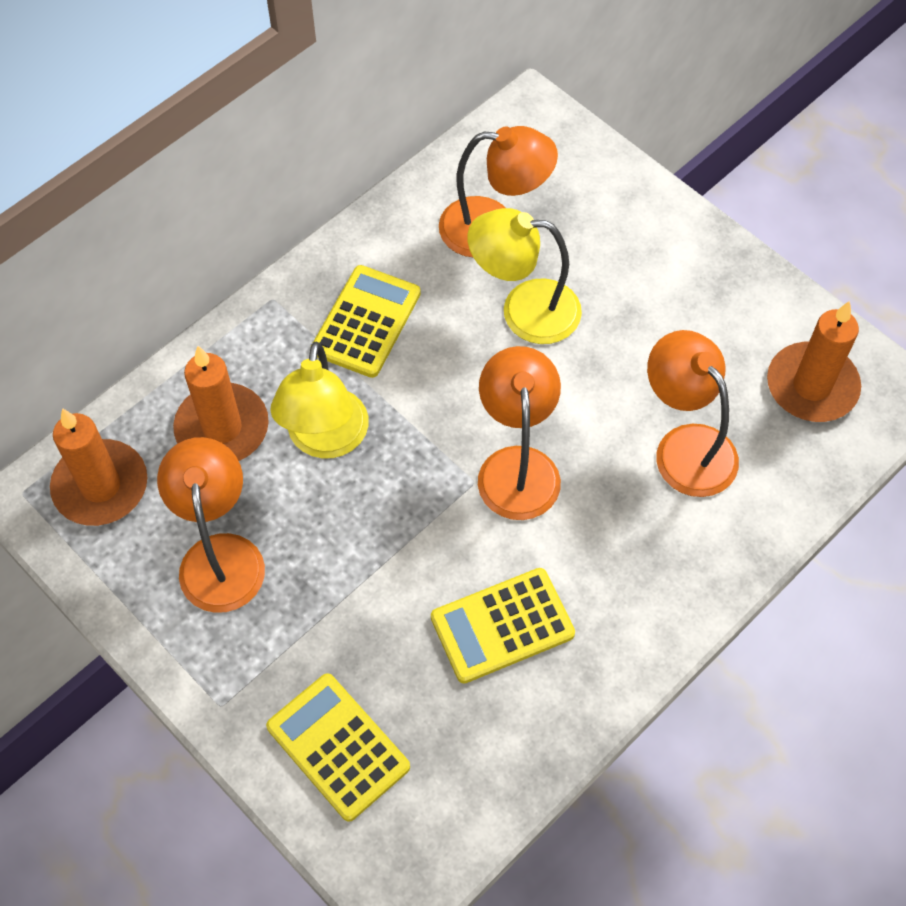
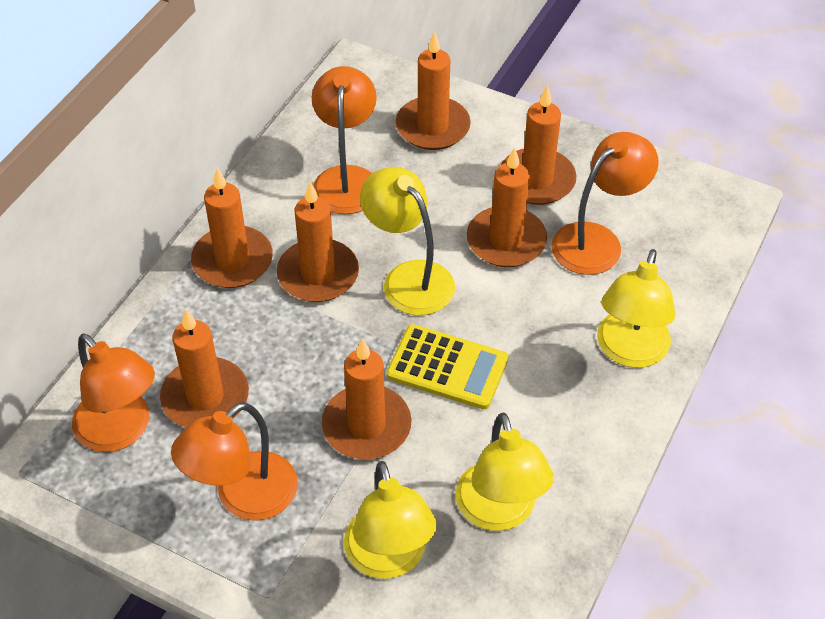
orange candle: [50,408,148,526] [173,346,269,461] [767,301,861,422] = 3 -> [160,309,249,428] [191,168,273,288] [277,182,359,302] [322,338,411,459] [396,31,471,150] [467,147,547,267] [501,85,577,205] = 7
yellow calculator: [266,673,410,822] [313,265,421,378] [431,568,575,684] = 3 -> [386,324,508,409] = 1
yellow lamp: [270,342,369,459] [467,208,582,344] = 2 -> [344,461,437,579] [360,167,455,315] [455,413,554,531] [597,249,675,368] = 4

